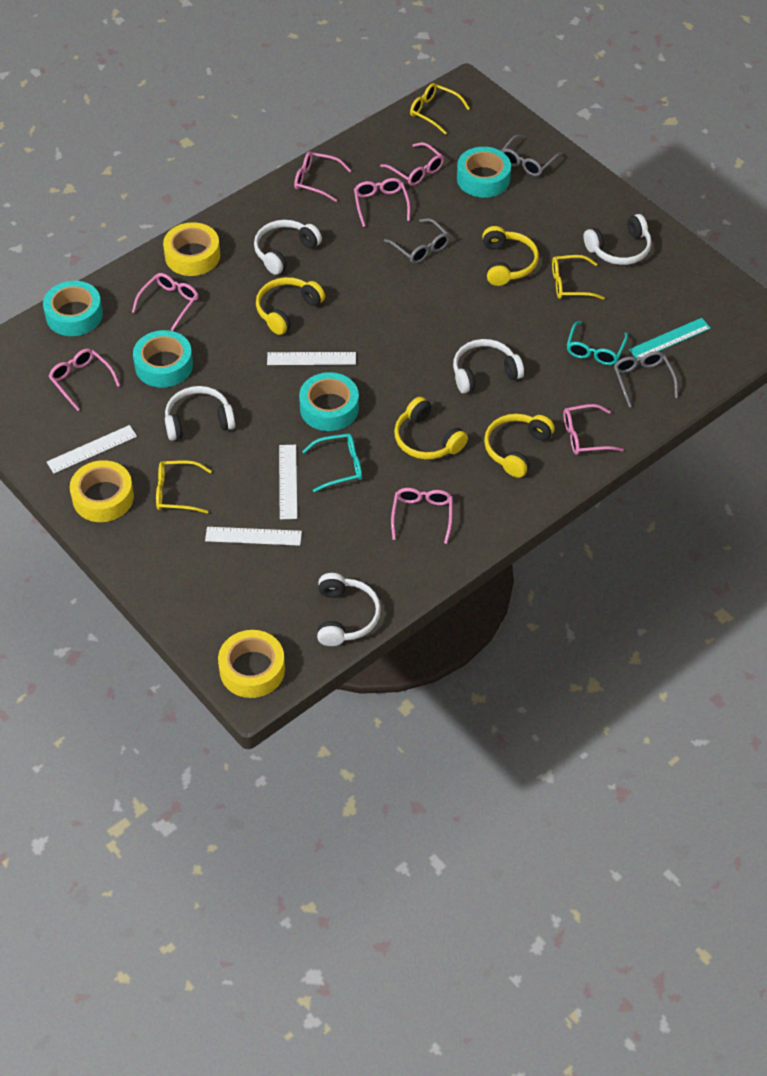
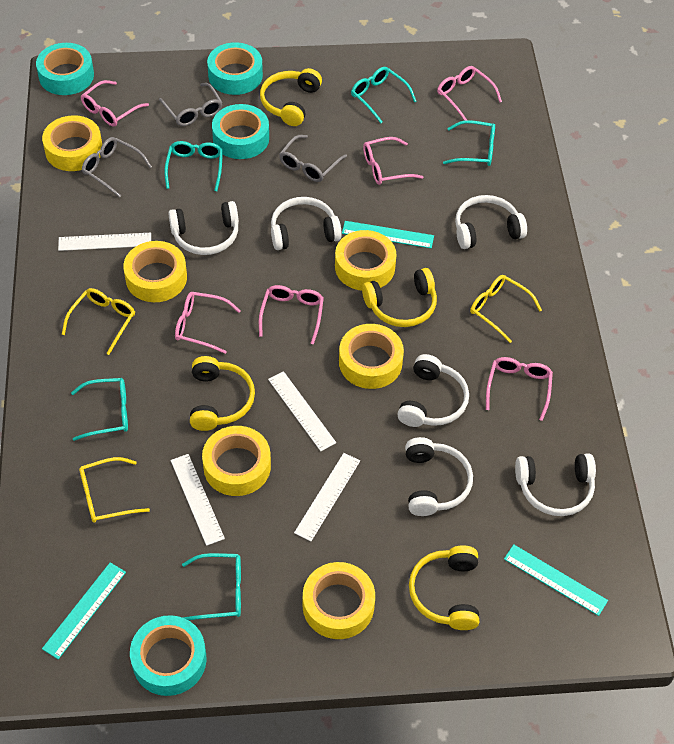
pink glasses: [48,348,120,411] [132,273,198,331] [294,152,351,202] [354,178,410,227] [380,142,444,186] [391,488,453,544] [563,404,624,455] = 7 -> [81,80,149,127] [175,292,241,354] [259,285,324,345] [363,137,423,185] [437,66,502,121] [486,357,553,421] = 6
turquoise glasses: [302,433,362,492] [567,321,628,365] = 2 -> [71,378,128,441] [164,141,223,191] [182,553,241,620] [351,67,417,123] [443,120,495,166] = 5
turquoise ruler: [629,318,711,358] = 1 -> [42,562,126,659] [342,221,434,248] [504,545,608,616] = 3
white headphones: [165,386,235,441] [254,220,322,275] [317,573,381,646] [453,339,524,394] [583,214,652,265] = 5 -> [168,201,239,255] [271,197,342,250] [397,354,469,427] [405,437,473,516] [455,195,527,249] [515,453,596,516] = 6
yellow tape: [70,460,134,522] [163,222,220,276] [218,630,285,698] = 3 -> [42,115,102,171] [123,241,187,302] [202,426,271,496] [303,562,375,639] [335,230,396,291] [339,324,404,389] = 6

